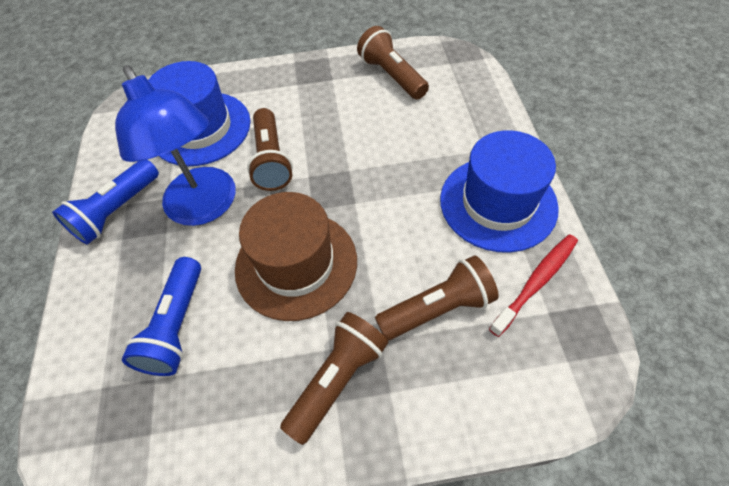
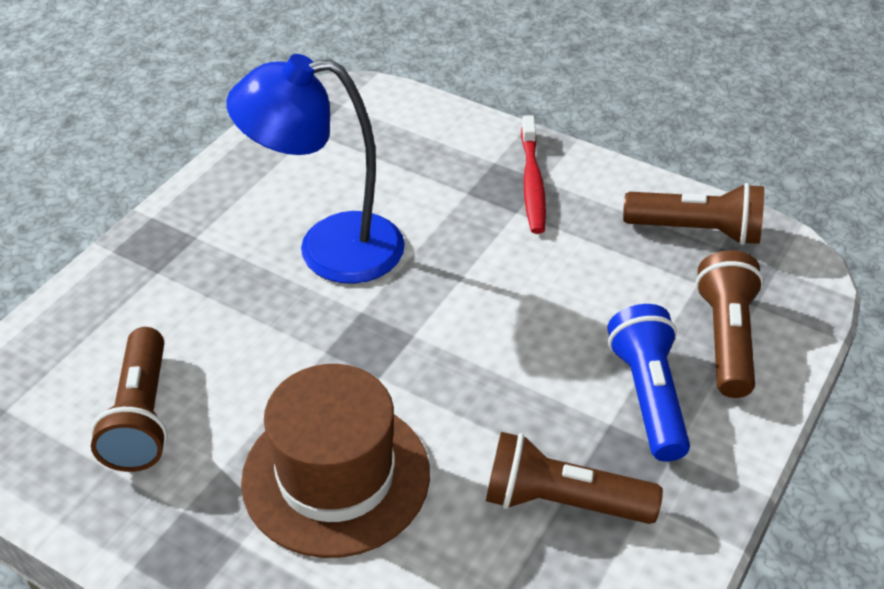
blue flashlight: [52,160,159,245] [122,257,201,376] = 2 -> [608,304,690,462] = 1
blue hat: [148,61,251,166] [440,130,559,253] = 2 -> none = 0

